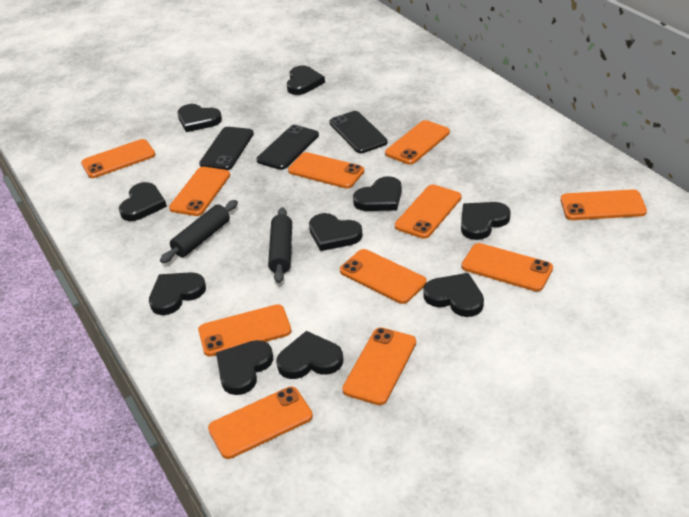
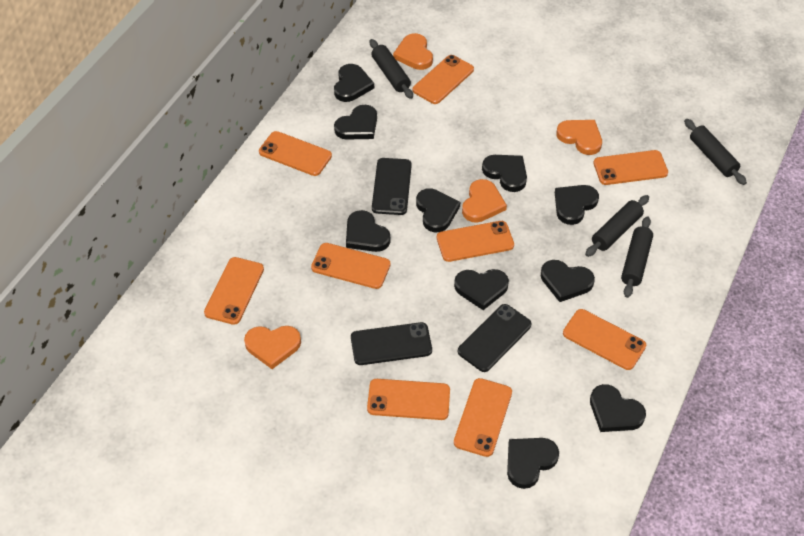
black rolling pin: [160,200,238,263] [268,207,292,283] = 2 -> [370,39,413,99] [585,195,649,257] [621,216,653,298] [684,119,747,185] = 4
orange heart: none = 0 -> [244,326,301,369] [393,33,433,70] [462,179,507,223] [556,120,602,155] = 4
orange phone: [81,139,155,178] [169,167,230,216] [198,304,291,357] [208,387,313,459] [288,152,364,189] [340,249,426,304] [342,328,416,405] [385,120,450,165] [395,185,462,239] [462,243,553,292] [561,189,647,220] = 11 -> [204,257,264,325] [259,131,332,176] [311,243,391,289] [367,379,450,420] [413,55,474,104] [437,221,514,262] [454,378,512,457] [563,309,646,370] [593,150,668,185] = 9

